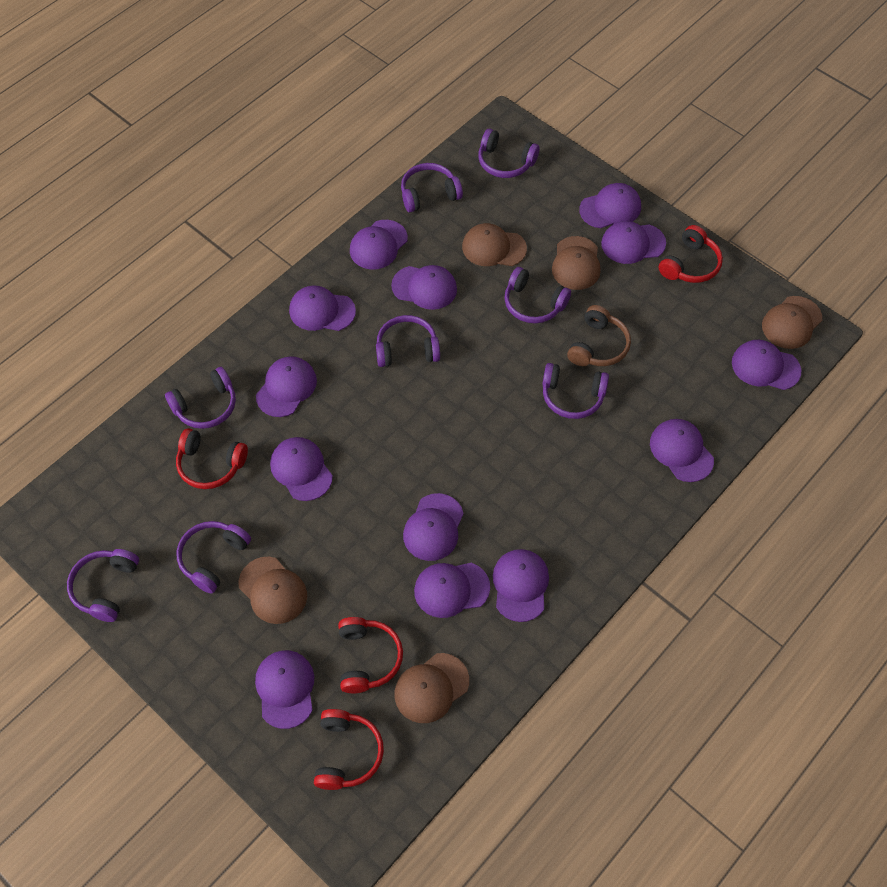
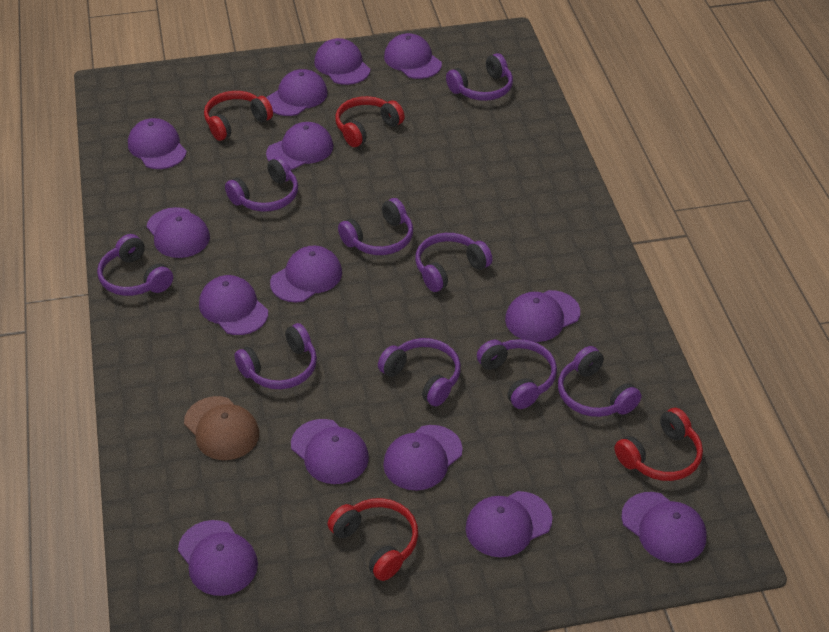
brown cap: [239,557,307,624] [395,653,469,723] [462,223,527,266] [552,236,601,290] [762,296,822,349] = 5 -> [184,396,259,460] = 1
brown headphones: [567,305,631,366] = 1 -> none = 0
purple cap: [255,650,314,729] [256,356,317,417] [270,437,333,501] [289,286,356,331] [350,220,408,269] [391,265,457,310] [403,493,464,561] [414,563,490,618] [493,549,549,622] [579,183,641,228] [601,221,666,264] [650,419,714,482] [732,340,801,390] = 13 -> [128,118,187,169] [147,207,210,258] [178,520,258,596] [199,275,268,335] [266,122,333,170] [267,69,328,116] [270,246,342,302] [291,419,369,484] [314,38,370,85] [383,425,463,490] [384,33,442,79] [465,491,552,557] [505,290,580,342] [621,492,707,563] = 14
purple headphones: [67,549,139,622] [165,367,236,429] [176,521,251,594] [376,315,440,367] [401,163,463,212] [478,129,540,178] [504,267,571,323] [542,363,609,419] = 8 -> [97,234,173,296] [225,156,298,212] [234,323,317,389] [338,198,413,255] [378,338,461,406] [415,233,492,292] [446,53,513,101] [477,339,557,409] [558,346,641,417] = 9

